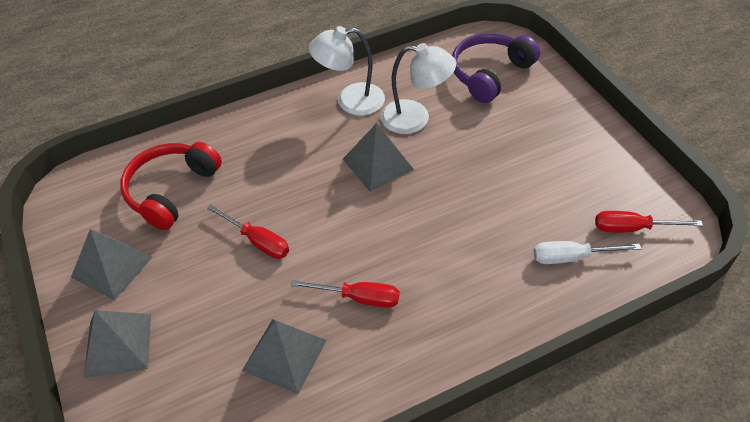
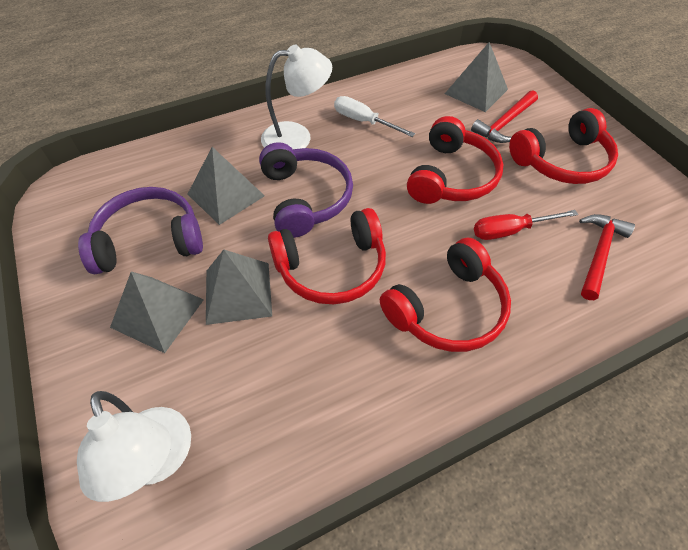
purple headphones: [452,33,540,103] = 1 -> [78,187,203,274] [259,142,353,238] = 2
red hammer: none = 0 -> [471,90,538,143] [579,214,635,300] = 2
red headphones: [120,142,222,230] = 1 -> [268,208,386,304] [380,238,511,352] [407,116,503,204] [509,108,618,184] = 4
red screwdriver: [207,205,289,259] [291,280,399,308] [595,211,703,232] = 3 -> [474,210,578,240] = 1

